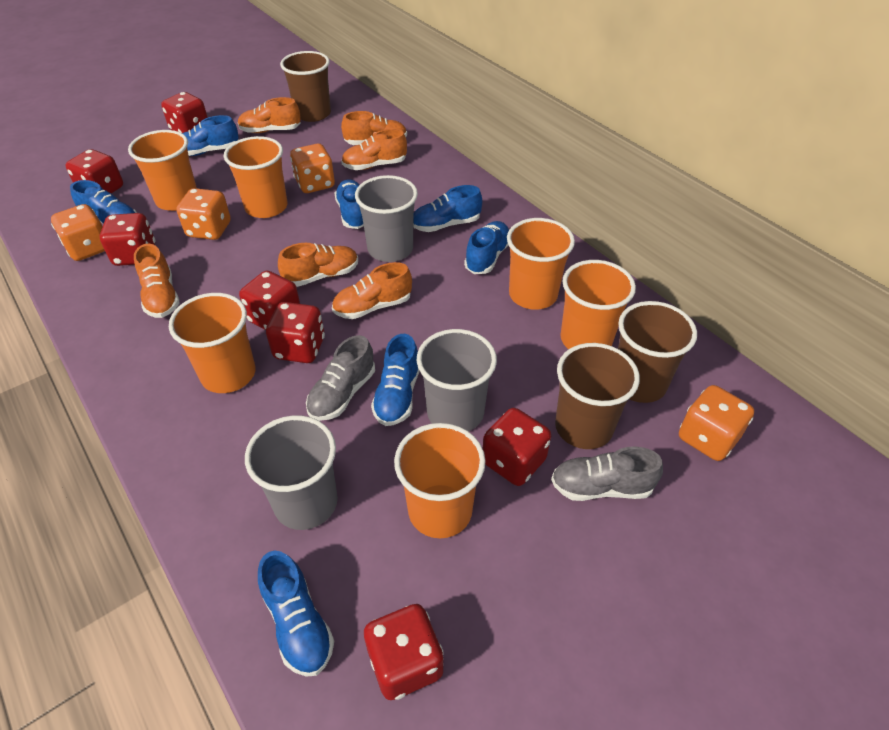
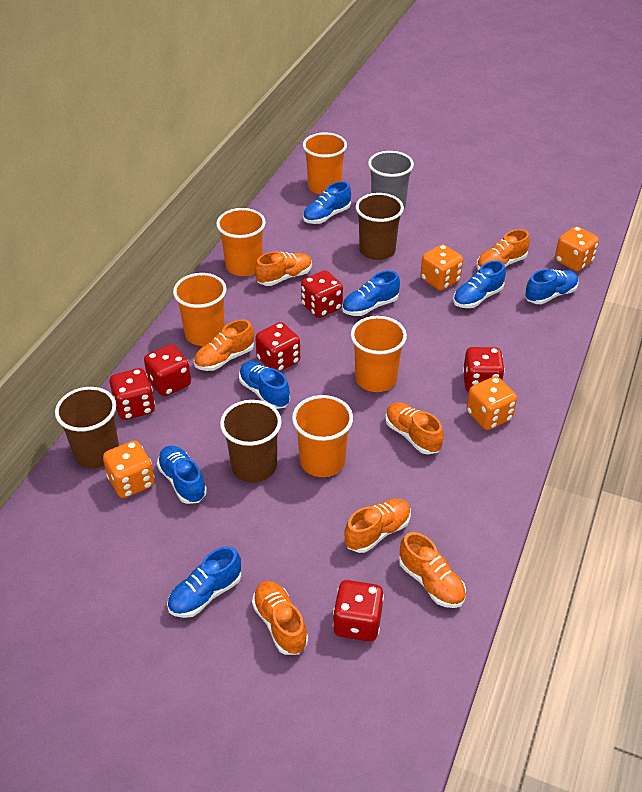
grey cup: [245,415,338,530] [355,175,418,262] [417,329,497,431] = 3 -> [368,151,414,209] = 1
grey shoe: [306,335,375,421] [551,446,663,501] = 2 -> none = 0
orange cup: [128,130,197,211] [169,293,255,393] [224,136,288,218] [394,423,485,538] [507,218,575,310] [560,260,636,349] = 6 -> [173,273,227,346] [216,208,266,276] [292,395,353,477] [303,132,347,195] [351,316,407,392] = 5
orange shoe: [134,244,180,318] [237,97,301,133] [278,243,358,287] [332,262,412,319] [341,111,407,145] [341,129,407,170] = 6 -> [194,319,254,371] [252,581,308,655] [255,252,312,286] [344,499,411,553] [385,403,444,455] [399,532,466,608] [476,229,530,270] = 7
red dice: [66,149,123,194] [100,213,155,266] [161,92,208,133] [239,271,300,330] [266,302,325,363] [364,604,444,700] [483,408,551,486] = 7 -> [109,368,155,420] [144,344,191,397] [255,322,300,371] [301,270,343,318] [333,580,384,642] [463,347,505,392] = 6

